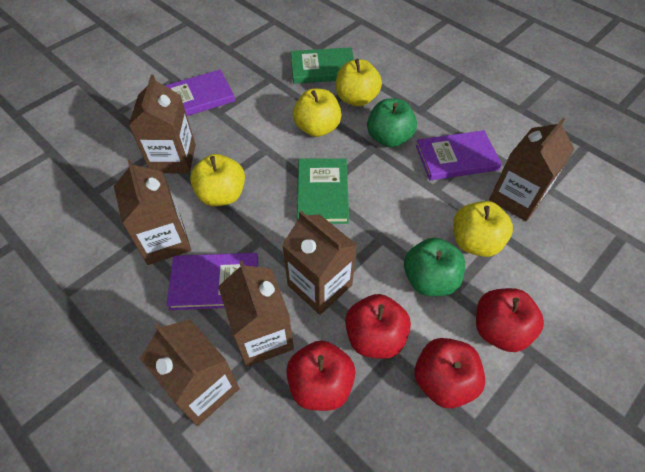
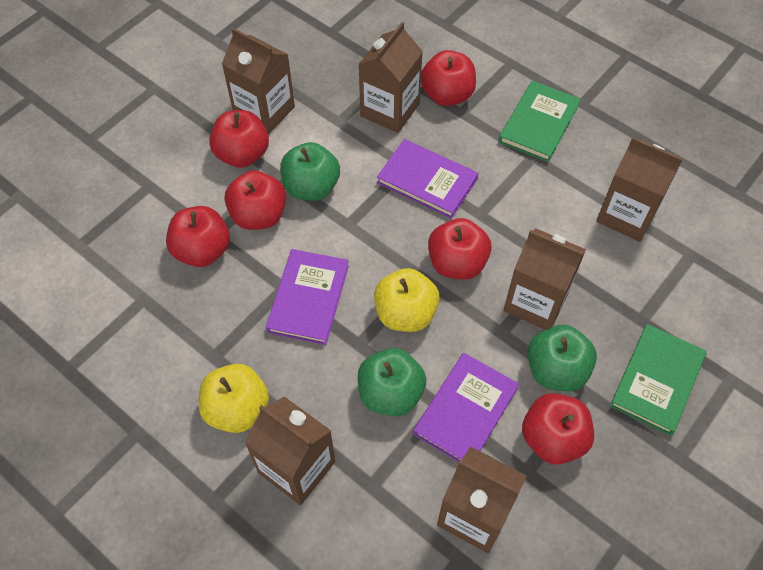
green apple: [367,99,417,148] [404,238,465,296] = 2 -> [280,142,340,201] [358,348,426,416] [527,325,597,391] = 3
red apple: [286,341,355,411] [345,294,411,359] [415,338,486,408] [476,288,544,352] = 4 -> [166,206,230,267] [209,110,269,168] [225,170,286,230] [421,50,476,106] [428,218,492,280] [522,393,594,465] = 6
yellow apple: [190,154,245,206] [293,88,342,137] [336,59,382,107] [453,201,513,257] = 4 -> [199,364,269,433] [374,268,440,332] = 2

